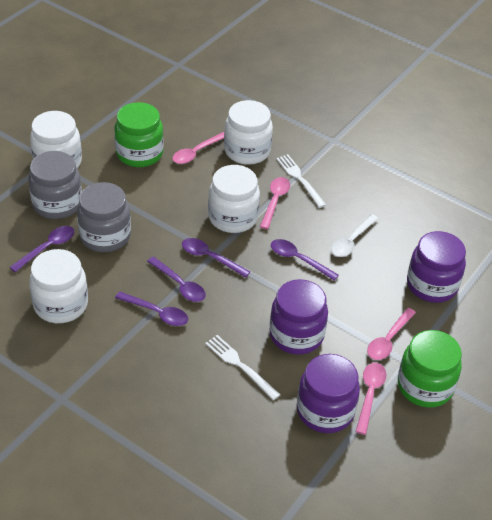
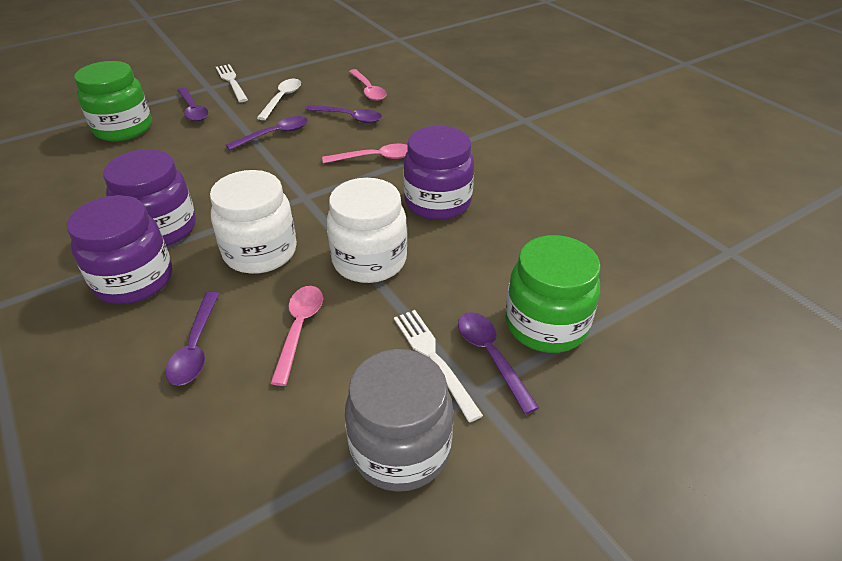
grey jar: [28,151,82,219] [77,182,131,252] = 2 -> [345,349,453,492] = 1
pink spoon: [172,132,224,164] [260,177,290,229] [356,363,386,435] [367,308,416,360] = 4 -> [270,286,323,386] [322,144,408,163] [349,69,387,101] = 3
white jar: [29,249,88,323] [30,111,82,168] [208,165,260,233] [224,100,273,165] = 4 -> [210,170,297,274] [327,178,407,283] = 2

